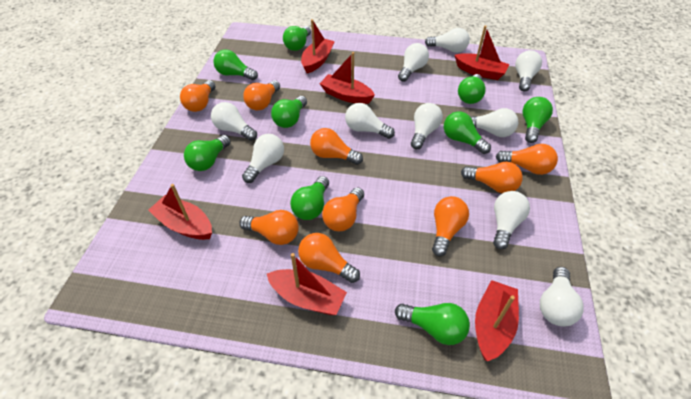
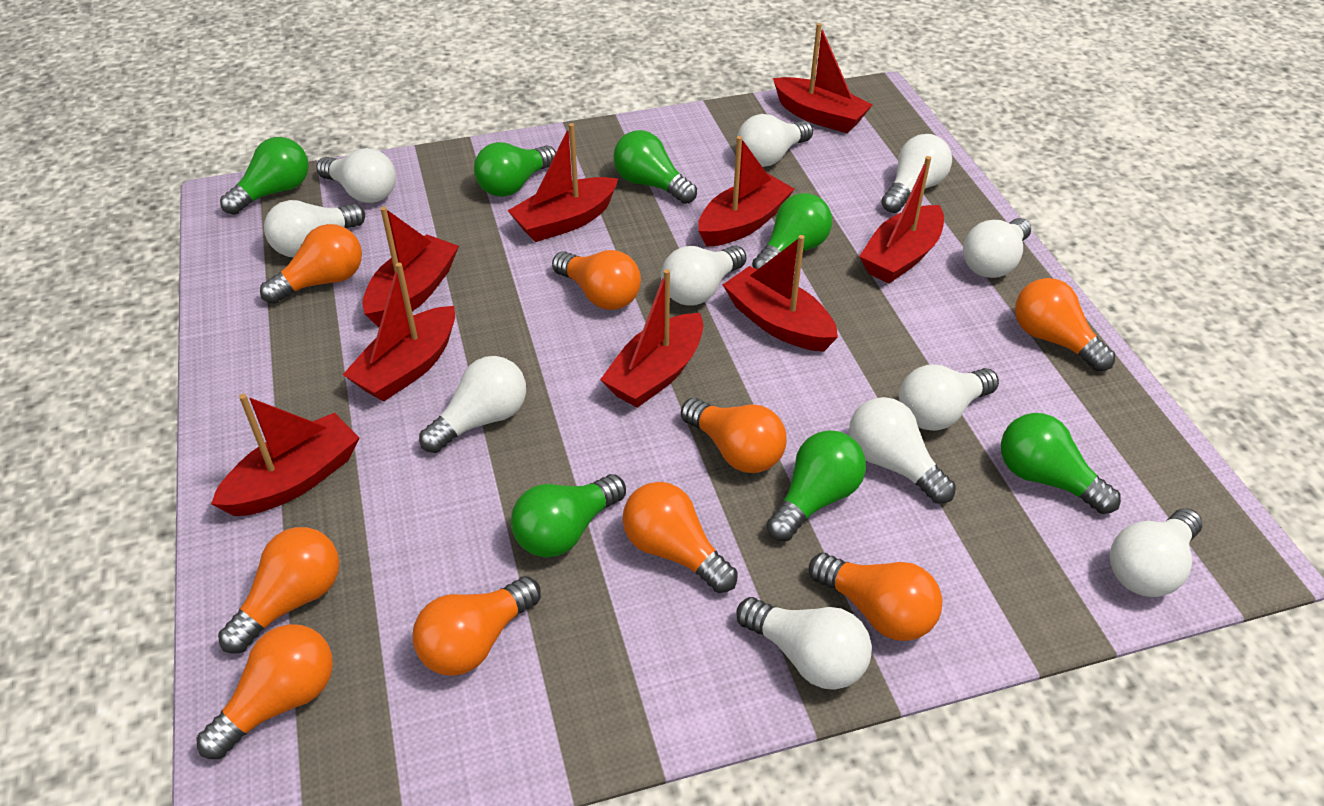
green light bulb: [184,135,231,171] [213,49,258,80] [271,96,307,128] [283,26,311,51] [290,176,329,220] [395,303,470,345] [444,111,491,154] [458,74,486,104] [522,97,553,143] = 9 -> [220,137,309,215] [474,142,556,197] [511,474,626,558] [613,130,697,204] [752,193,832,269] [767,430,866,541] [1001,413,1121,514] = 7
red boat: [148,184,212,240] [267,253,347,315] [301,19,335,73] [320,52,375,104] [455,25,509,80] [475,280,519,361] = 6 -> [211,394,360,516] [343,263,455,402] [362,207,459,327] [508,123,618,242] [600,269,703,408] [698,136,794,247] [723,235,838,352] [773,23,872,133] [859,156,944,283] = 9
white light bulb: [211,102,257,141] [242,134,284,183] [345,103,395,139] [398,43,429,82] [411,103,443,149] [425,28,470,53] [470,108,518,137] [493,191,530,250] [515,50,542,91] [540,267,584,326] = 10 -> [264,200,365,257] [316,148,396,203] [419,356,526,453] [661,245,747,306] [736,597,872,690] [737,114,813,167] [849,397,956,504] [881,134,952,213] [899,364,999,431] [963,218,1031,278] [1110,508,1202,597] = 11

